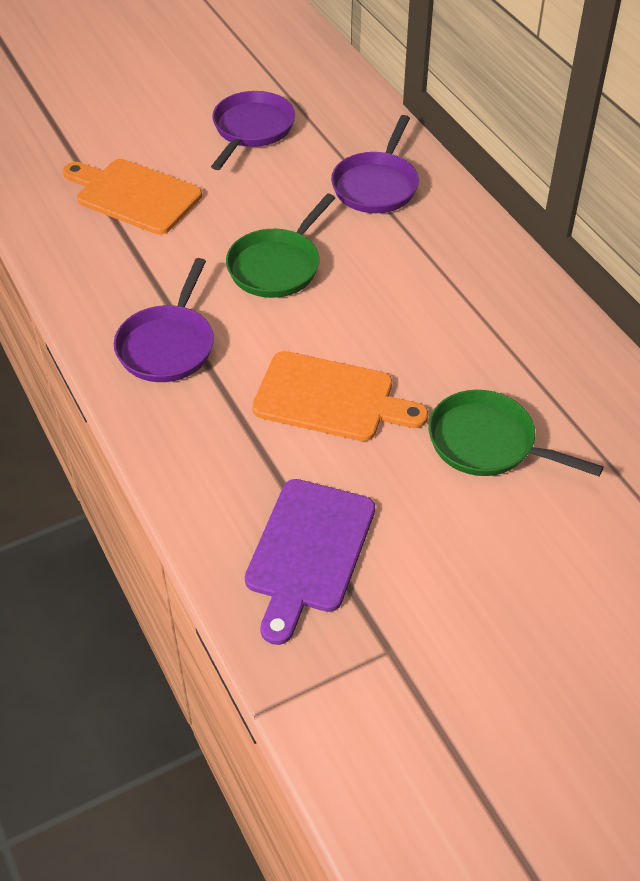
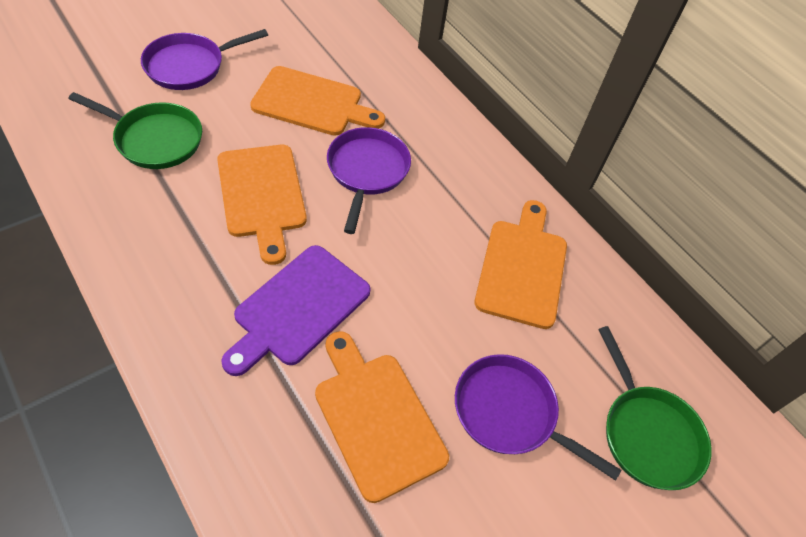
orange cutting board: [63,159,202,235] [252,351,428,441] = 2 -> [217,145,307,265] [250,66,385,136] [315,331,449,503] [475,200,567,329] = 4

